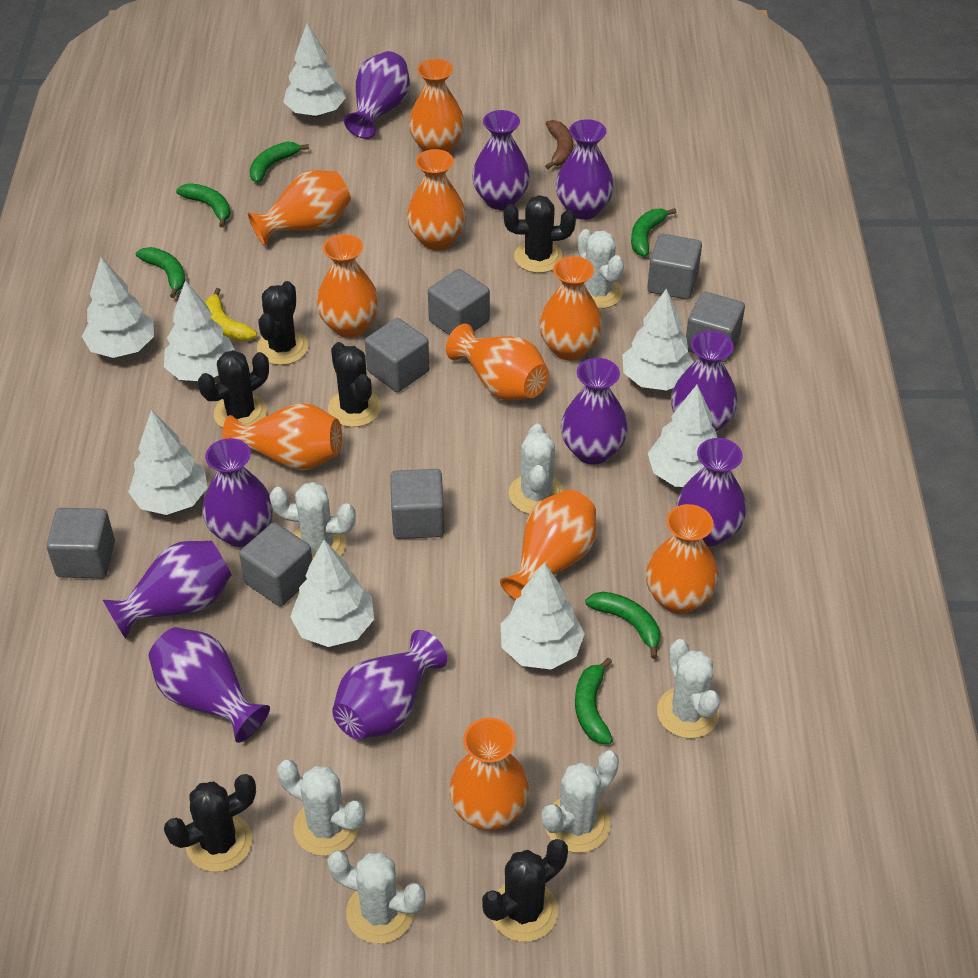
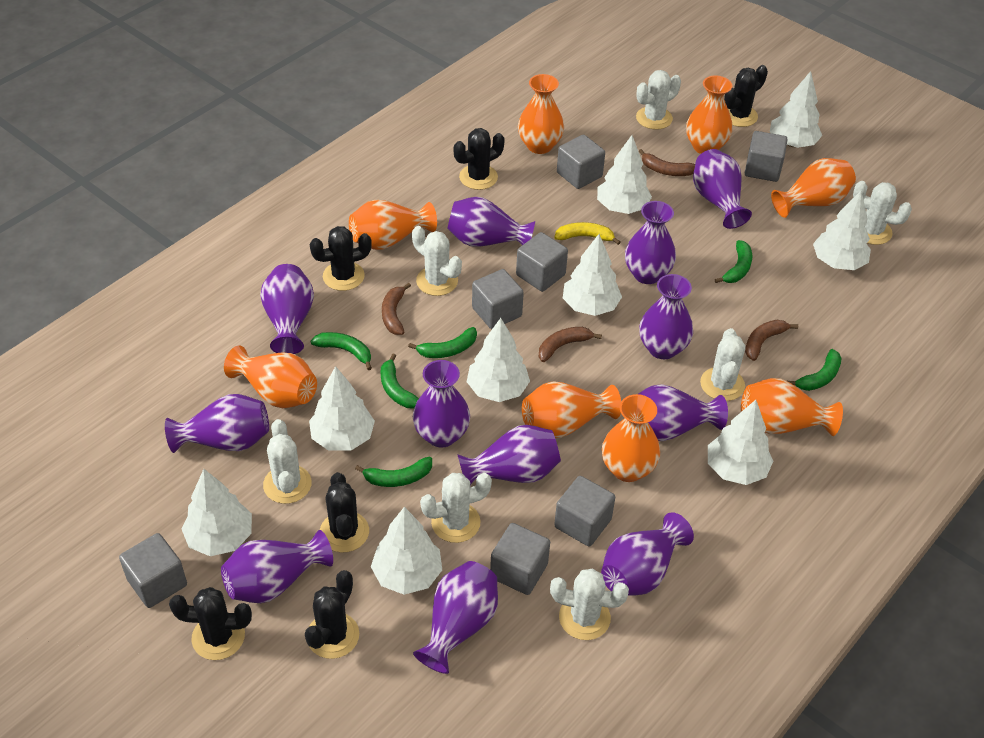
brown banana: [545,120,573,169] = 1 -> [382,283,411,335] [539,327,602,362] [639,149,695,176] [745,320,798,361] = 4
orange vase: [222,403,342,470] [248,170,351,246] [316,234,379,338] [407,149,466,250] [409,59,465,153] [446,324,549,401] [449,718,530,830] [500,489,596,600] [539,256,603,360] [646,504,719,614] = 10 -> [224,346,317,408] [349,200,437,250] [518,74,564,154] [522,381,621,438] [602,394,660,482] [686,76,733,154] [741,378,843,436] [771,158,856,218] = 8
purple vase: [103,541,232,639] [149,627,270,743] [202,438,273,547] [332,630,447,739] [344,51,410,139] [472,110,530,210] [556,119,614,220] [561,358,628,465] [671,331,738,432] [676,438,747,546] = 10 -> [165,394,269,453] [221,530,333,603] [260,264,314,354] [413,360,470,448] [413,561,498,674] [447,197,535,247] [457,425,561,485] [601,512,694,596] [625,201,676,284] [638,384,728,441] [639,274,693,359] [693,149,752,229] = 12
white tree: [82,257,154,358] [128,410,208,515] [164,280,235,381] [283,23,346,117] [290,540,374,647] [501,562,585,670] [622,288,694,390] [648,385,718,487] = 8 -> [182,469,252,556] [309,366,375,450] [371,507,442,595] [467,318,530,402] [563,234,622,316] [597,135,652,214] [708,400,773,485] [770,71,822,148] [813,191,871,270] = 9

